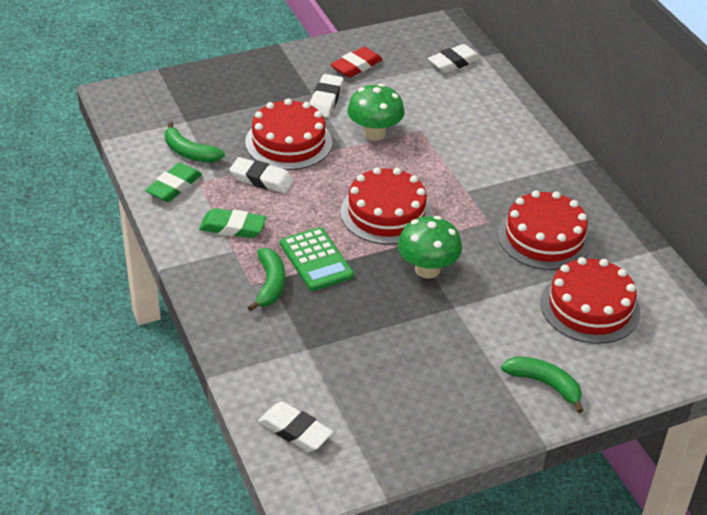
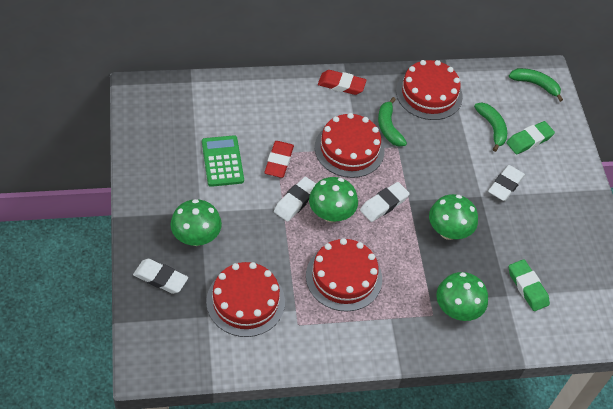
green mushroom: [347,84,405,141] [398,216,462,279] = 2 -> [171,199,222,246] [309,177,358,223] [429,194,478,240] [436,272,488,321] = 4
red eraser: [330,47,383,78] = 1 -> [264,141,294,178] [318,70,367,95] = 2

